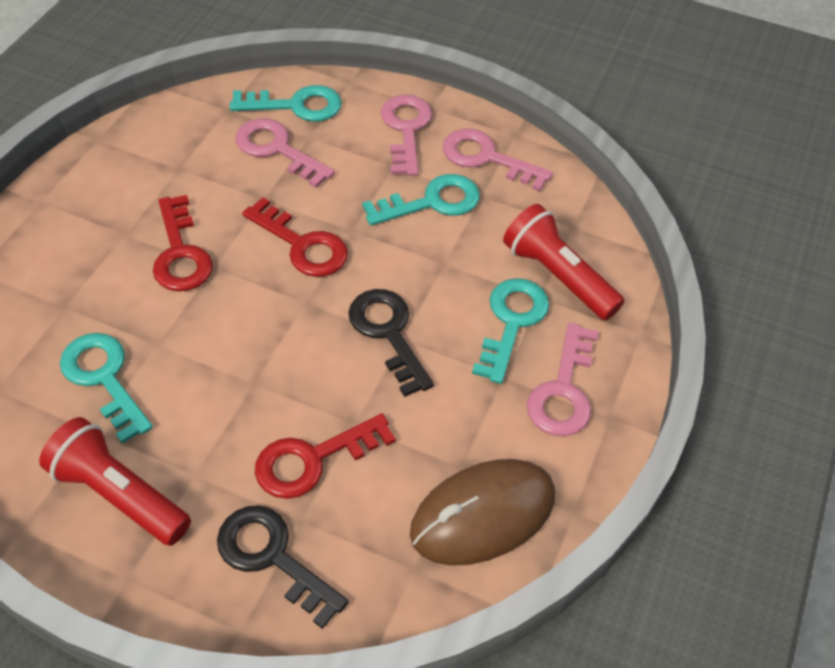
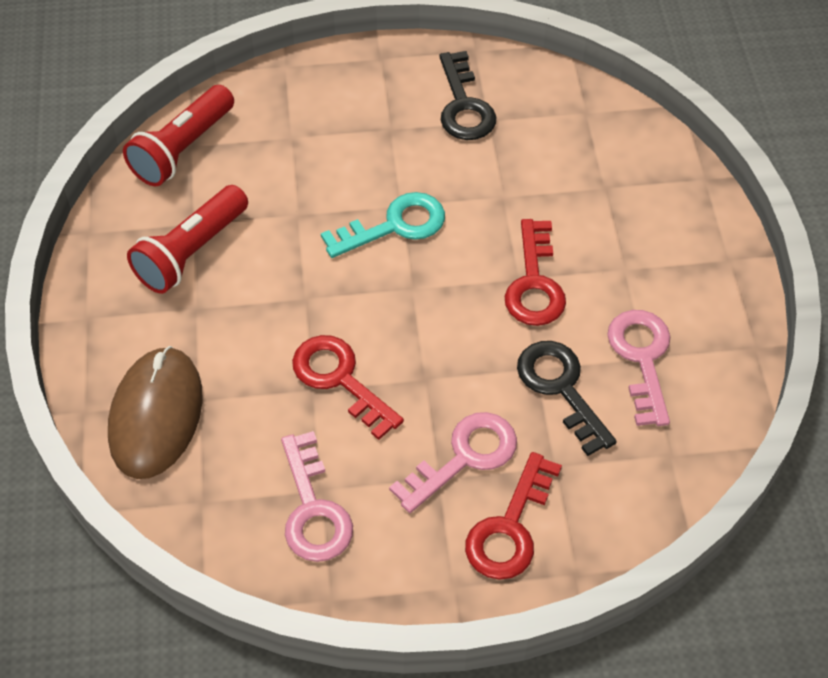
pink key: [235,118,335,188] [381,95,432,176] [443,129,553,191] [527,323,598,436] = 4 -> [281,431,353,562] [389,412,517,513] [607,310,670,426] = 3
turquoise key: [60,333,153,444] [230,85,342,122] [362,174,480,226] [472,278,549,384] = 4 -> [321,192,445,258] = 1

